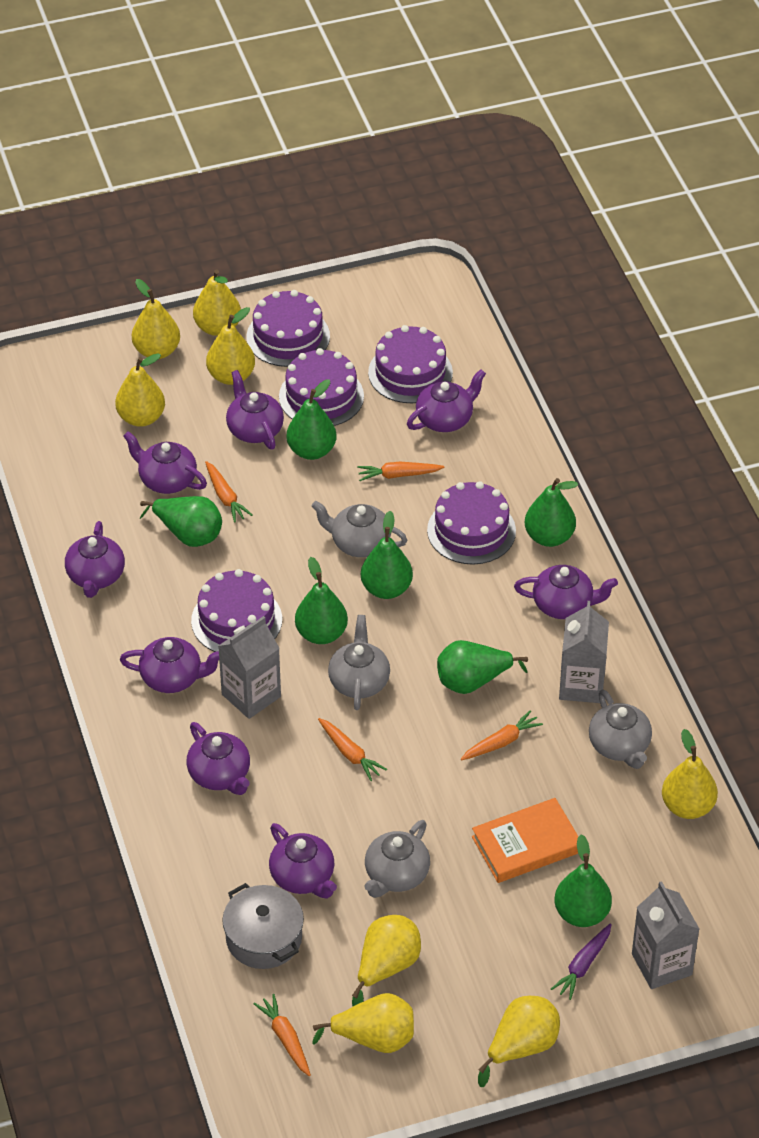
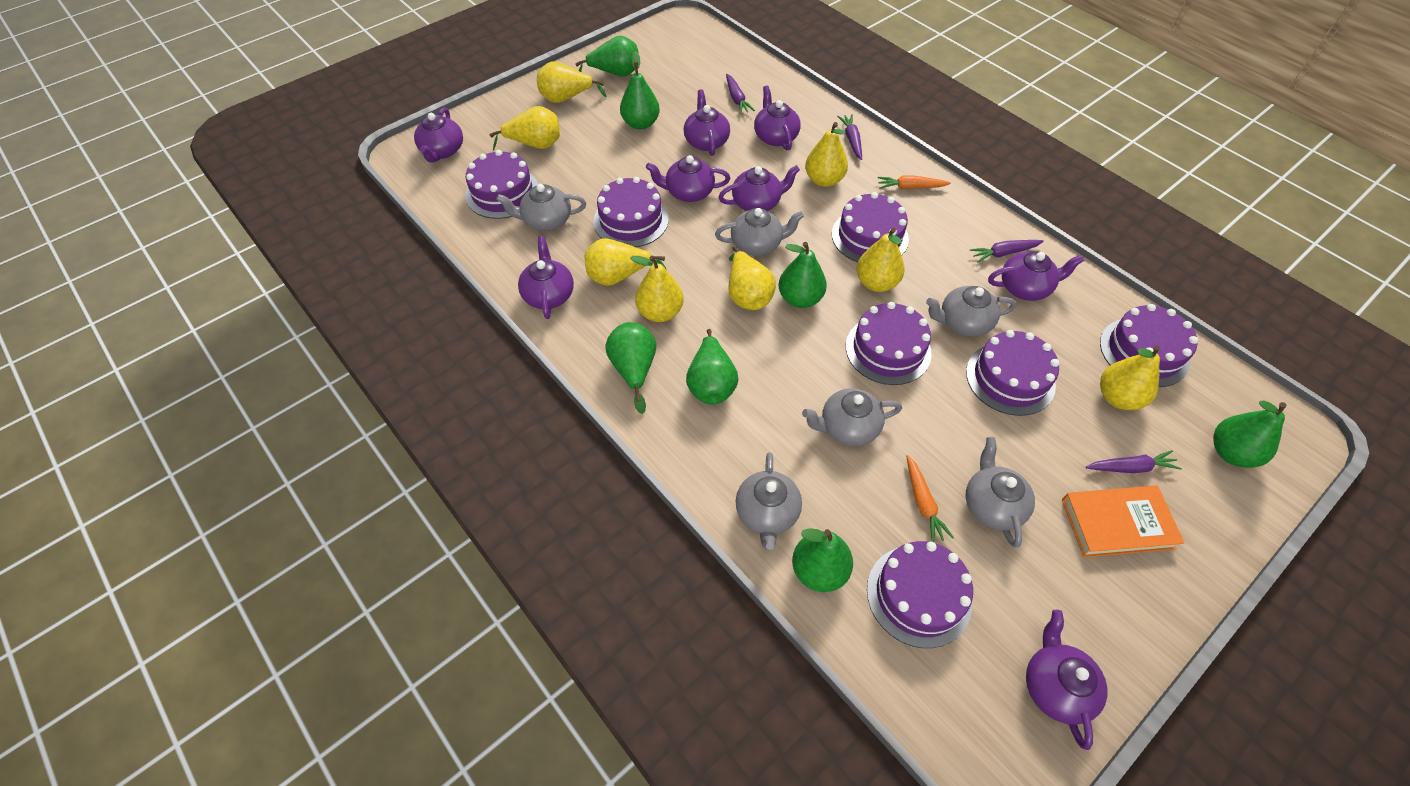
grey carton: [218,616,281,719] [559,601,609,703] [632,881,699,989] = 3 -> none = 0
grey pot: [222,883,304,969] = 1 -> none = 0
grey teapot: [311,501,407,557] [328,615,390,710] [364,820,430,898] [589,689,652,769] = 4 -> [496,184,586,231] [715,208,804,256] [736,452,802,550] [802,388,902,446] [926,286,1016,337] [966,437,1035,548] = 6
orange carrot: [205,461,252,523] [253,994,311,1076] [318,718,387,781] [357,462,444,481] [461,710,543,760] = 5 -> [878,176,951,189] [906,455,954,542] = 2
purple cake: [191,569,282,652] [247,290,330,367] [279,348,364,426] [368,325,453,403] [427,481,516,565] = 5 -> [466,150,538,219] [593,177,669,247] [832,192,909,262] [846,302,932,385] [867,541,973,648] [966,330,1059,416] [1100,304,1198,387] = 7
purple carrot: [551,923,612,1000] = 1 -> [726,74,755,114] [837,115,862,160] [970,240,1044,263] [1086,450,1182,473] = 4

